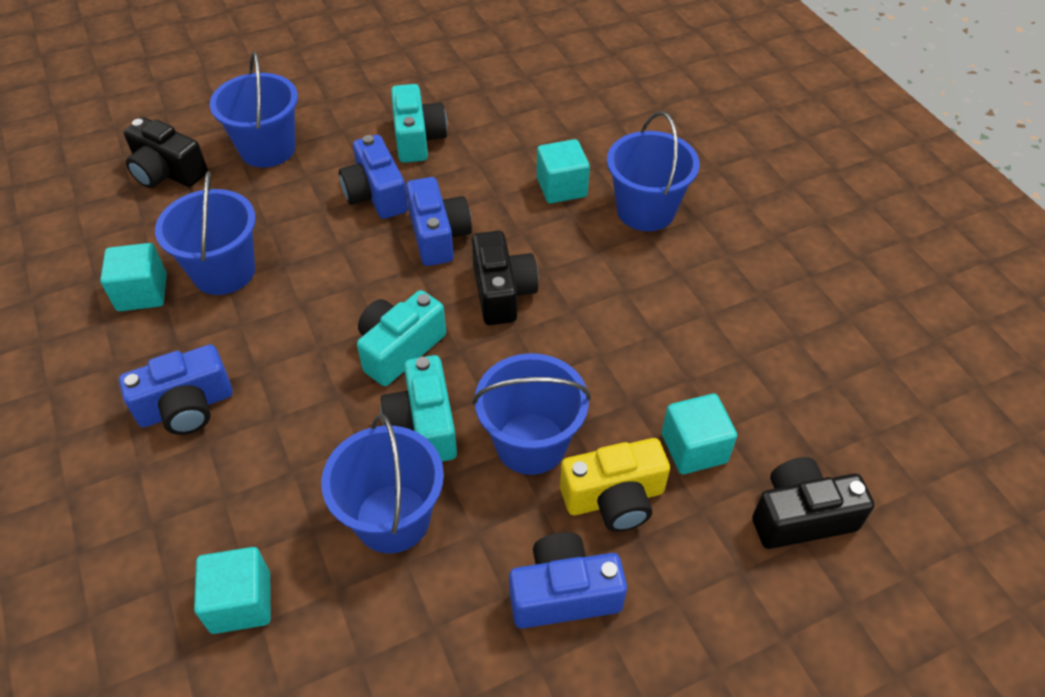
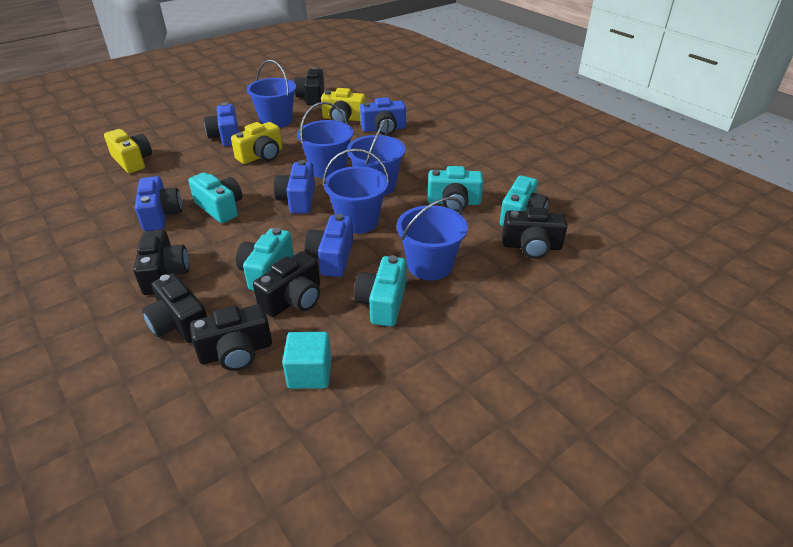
black camera: [124,117,208,188] [472,231,538,325] [752,457,875,549] = 3 -> [133,230,189,295] [142,273,207,343] [190,304,272,371] [253,251,320,317] [294,67,324,105] [502,207,567,259] = 6
blue camera: [119,344,233,435] [339,135,408,219] [406,177,472,266] [509,532,627,629] = 4 -> [135,176,182,231] [204,103,239,146] [274,160,315,214] [305,214,353,277] [360,97,406,135] = 5
turquoise camera: [357,290,446,386] [381,355,457,462] [391,84,447,163] = 3 -> [188,172,242,223] [236,228,294,291] [354,255,406,327] [428,166,483,212] [500,176,548,226] = 5
turquoise cube: [100,243,167,311] [194,547,271,634] [537,139,590,203] [662,394,737,474] = 4 -> [282,332,332,389] = 1
yellow camera: [560,438,670,532] = 1 -> [104,129,152,173] [231,122,282,164] [321,88,366,123] = 3

